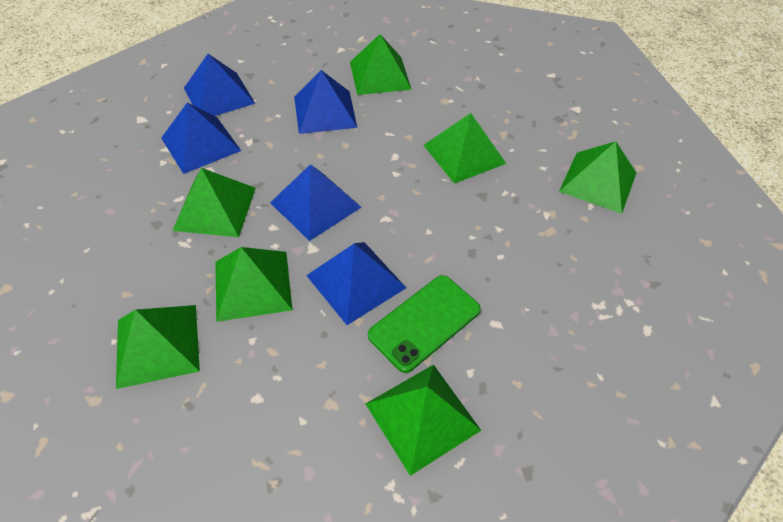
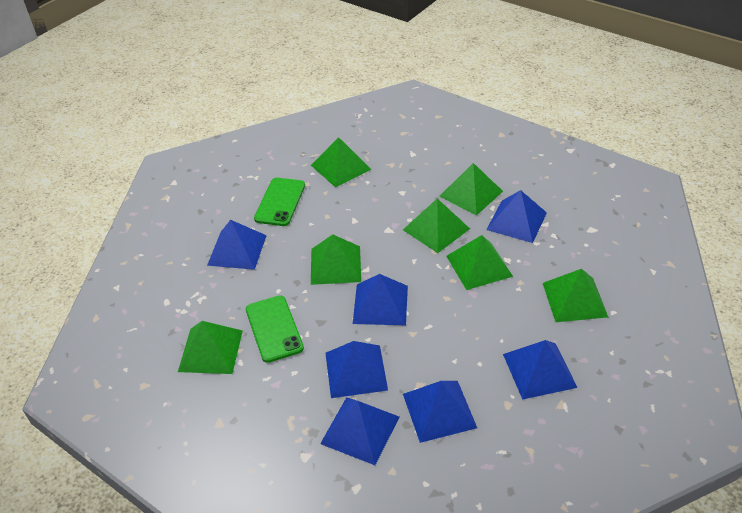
blue pyramid: [161,102,241,174] [184,54,255,116] [270,164,361,241] [294,70,357,134] [306,242,406,325] = 5 -> [207,220,267,270] [320,397,399,465] [325,341,388,398] [353,274,408,325] [403,381,477,443] [486,190,547,243] [503,340,578,400] = 7
green phone: [368,275,481,373] = 1 -> [246,295,304,363] [254,178,305,226] = 2

